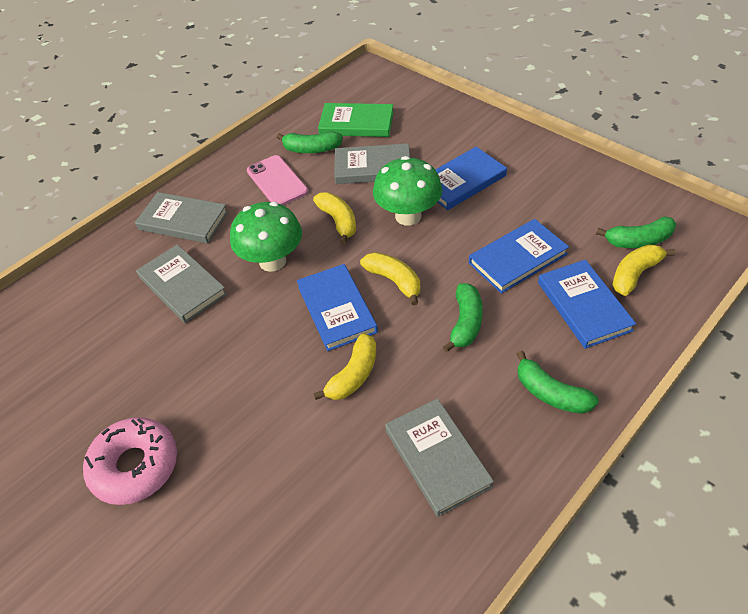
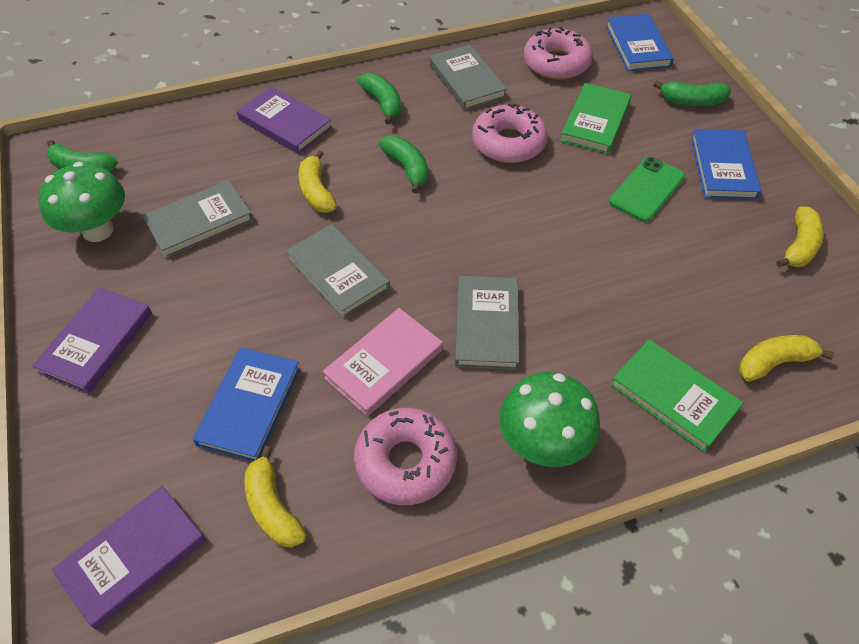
blue book: [297,264,378,351] [435,147,507,210] [469,219,569,294] [538,260,636,349] = 4 -> [193,347,300,462] [606,14,674,71] [691,129,762,200] = 3
green book: [318,103,394,137] = 1 -> [560,83,631,154] [611,339,743,452] = 2
green phone: none = 0 -> [609,157,685,222] = 1
pink book: none = 0 -> [322,308,443,417] = 1
pink donut: [83,417,177,505] = 1 -> [354,408,457,505] [472,103,548,163] [524,27,593,80] = 3
pink phone: [247,155,308,205] = 1 -> none = 0
purple book: none = 0 -> [32,287,152,394] [52,486,206,630] [237,86,332,154] = 3

